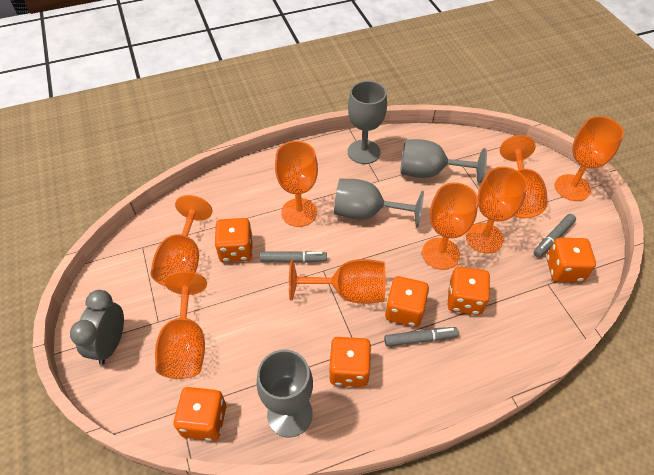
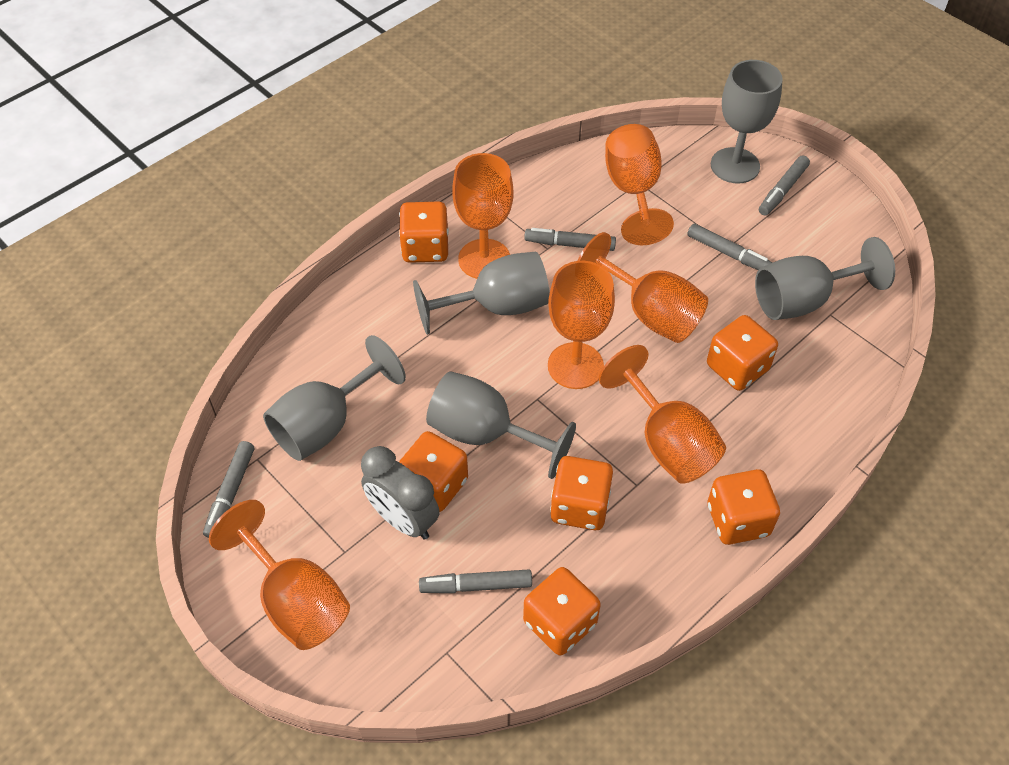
grey goblet: [257,350,313,437] [334,179,424,228] [348,81,387,164] [400,139,487,183] = 4 -> [263,335,406,461] [413,252,550,335] [426,371,576,479] [711,60,783,183] [755,237,895,320] = 5
grey marker: [260,251,327,263] [384,327,459,347] [534,214,576,258] = 3 -> [203,441,254,538] [419,569,532,593] [524,228,616,251] [687,223,773,270] [759,156,810,216] = 5
orange goblet: [150,195,212,286] [155,271,207,379] [275,141,318,227] [289,259,385,304] [422,182,479,270] [466,166,528,253] [500,135,547,218] [555,116,624,201] = 8 -> [209,500,350,650] [452,153,514,279] [548,261,615,389] [578,232,708,343] [599,345,726,484] [605,124,674,245] = 6

